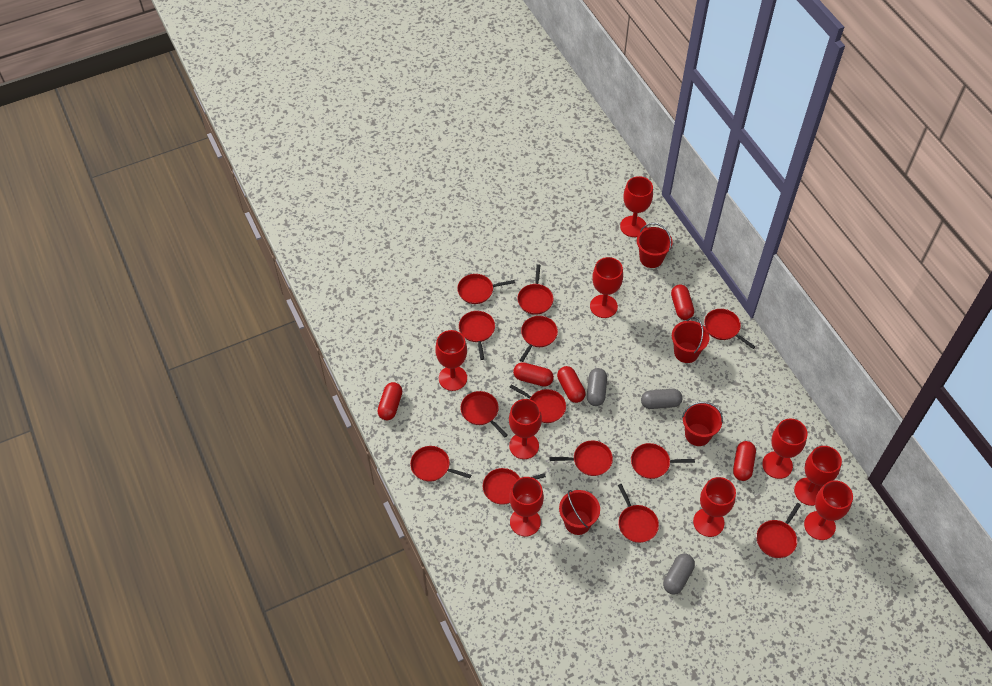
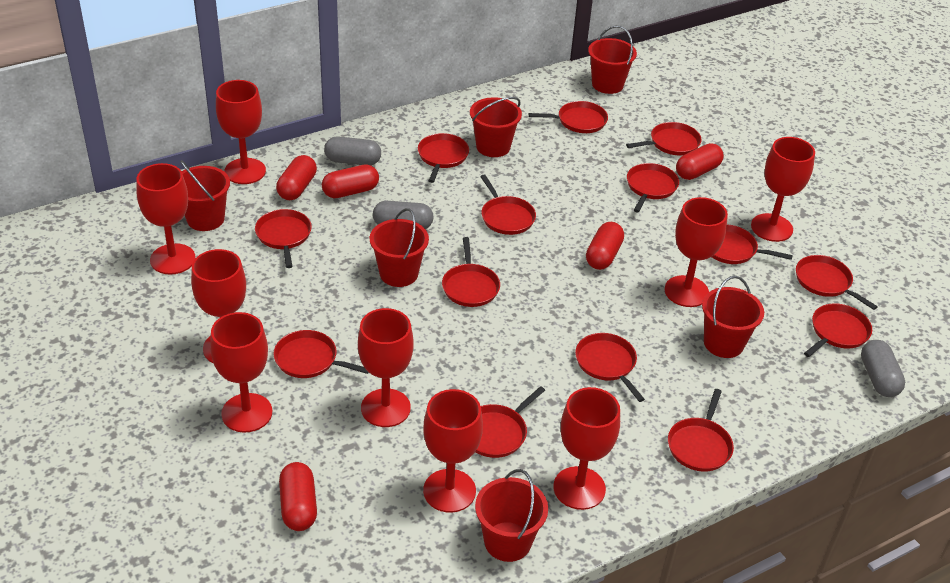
red bucket: [559,490,600,535] [637,223,673,268] [672,317,710,363] [682,402,723,446] = 4 -> [180,160,230,231] [370,208,429,287] [470,97,522,157] [475,469,548,562] [588,26,637,94] [702,276,764,358] = 6
red pan: [410,446,471,482] [457,274,515,304] [459,311,495,360] [460,391,508,437] [483,468,546,505] [509,384,566,423] [518,264,553,315] [520,316,558,362] [549,440,613,476] [618,484,659,543] [631,443,695,479] [704,309,755,349] [756,503,801,558] = 13 -> [255,209,312,268] [273,330,369,378] [418,133,469,183] [442,237,500,307] [475,386,545,458] [480,175,536,235] [529,101,608,133] [575,333,645,402] [626,122,702,155] [627,163,679,213] [668,389,734,472] [712,224,793,264] [796,255,878,310] [804,304,872,357] = 14

